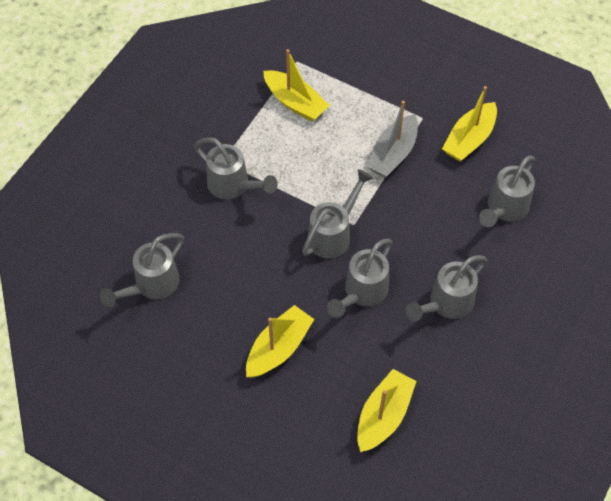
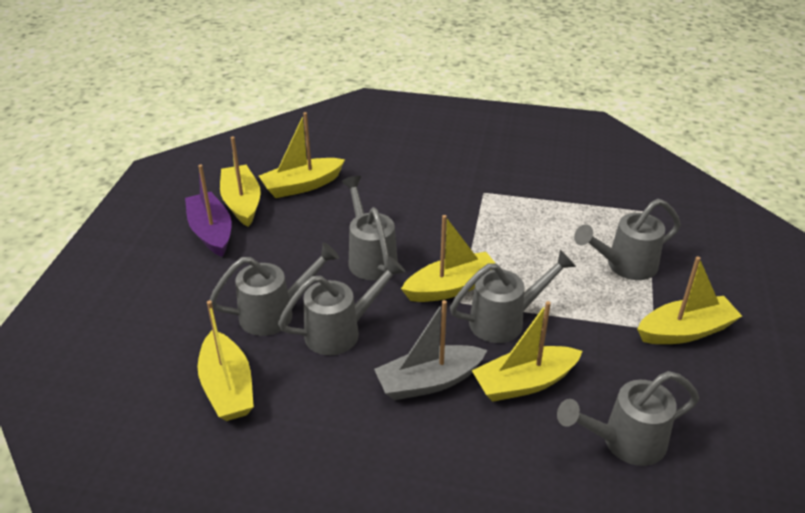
purple boat: none = 0 -> [185,164,232,257] = 1
yellow boat: [246,305,314,378] [263,49,330,122] [357,369,417,452] [442,86,497,162] = 4 -> [198,300,254,421] [220,136,261,227] [259,112,345,198] [401,215,496,302] [472,301,583,402] [637,257,742,344] = 6

